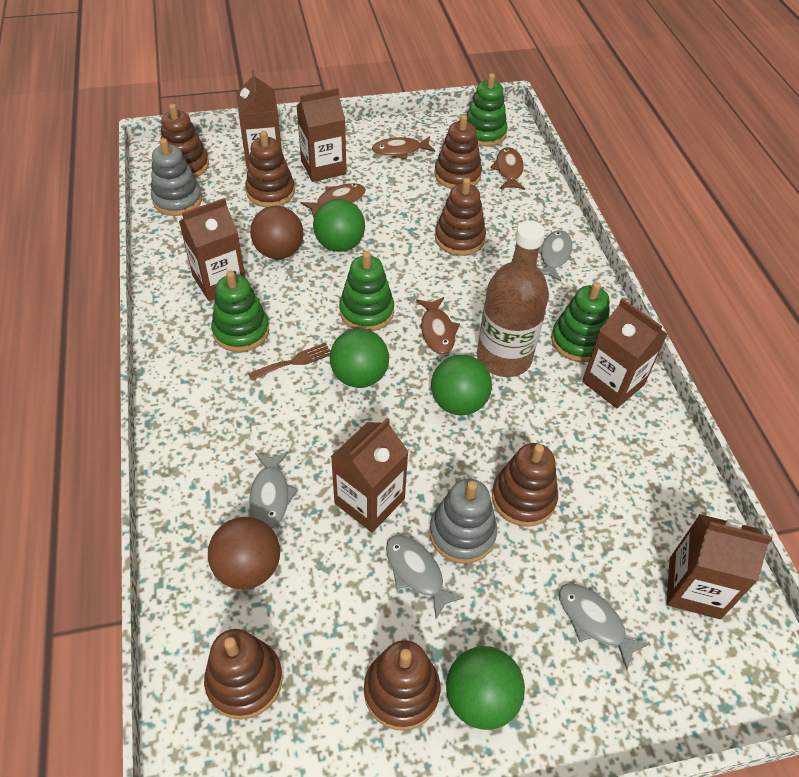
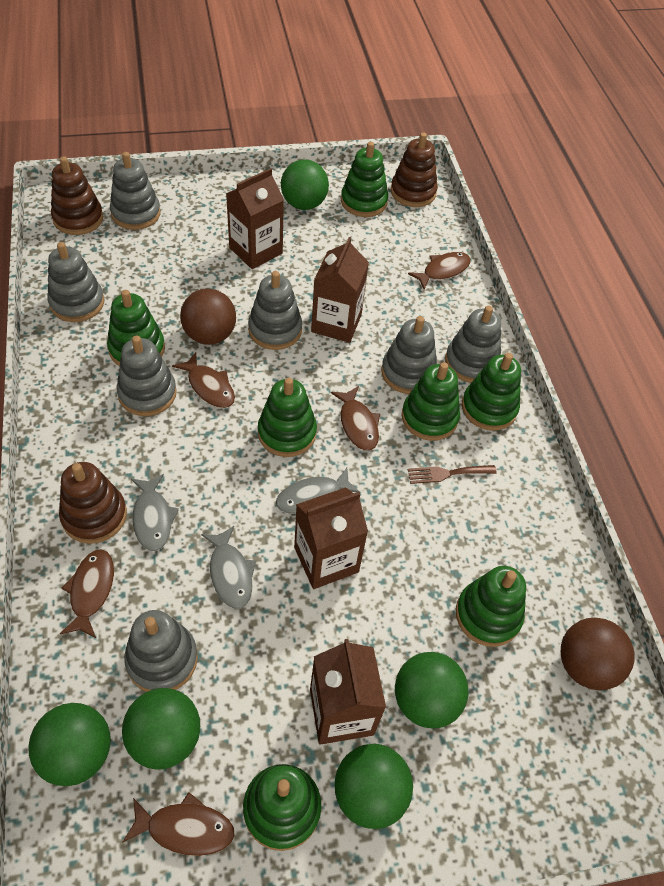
brown bottle: [477,220,549,377] = 1 -> none = 0
brown carton: [179,198,245,301] [236,70,282,169] [297,88,347,182] [331,418,409,533] [582,298,668,408] [666,514,772,619] = 6 -> [226,168,284,269] [294,487,368,589] [310,639,386,745] [311,237,369,343] = 4
brown fish: [301,183,366,218] [372,136,435,159] [416,297,460,355] [490,147,525,190] = 4 -> [60,549,114,638] [122,792,235,856] [172,352,235,408] [331,386,380,451] [408,252,471,289] = 5
brown stacking toy: [160,104,209,178] [204,629,283,720] [245,131,295,207] [364,640,440,731] [435,115,482,189] [435,178,486,256] [492,443,558,527] = 7 -> [51,156,103,235] [59,462,127,544] [391,132,438,207] = 3
green ball: [313,199,365,252] [330,328,389,388] [431,355,492,416] [446,646,525,730] = 4 -> [28,703,111,786] [122,688,200,770] [281,160,329,210] [335,744,413,829] [395,652,469,729] = 5
green stacking toy: [211,270,269,352] [339,251,394,331] [466,73,508,146] [551,282,609,362] = 4 -> [107,290,165,366] [243,764,321,851] [258,377,317,457] [341,142,388,217] [402,362,460,441] [456,566,526,647] [462,353,521,431] = 7
grey fish: [249,452,298,529] [386,535,464,619] [539,230,573,281] [559,584,650,670] = 4 -> [131,474,179,551] [201,526,256,609] [276,468,360,514] = 3
grey stacking toy: [151,138,202,216] [429,478,497,564] = 2 -> [47,242,104,322] [110,152,161,230] [116,336,177,416] [124,610,198,692] [248,271,302,350] [381,316,437,394] [445,306,501,383] = 7

